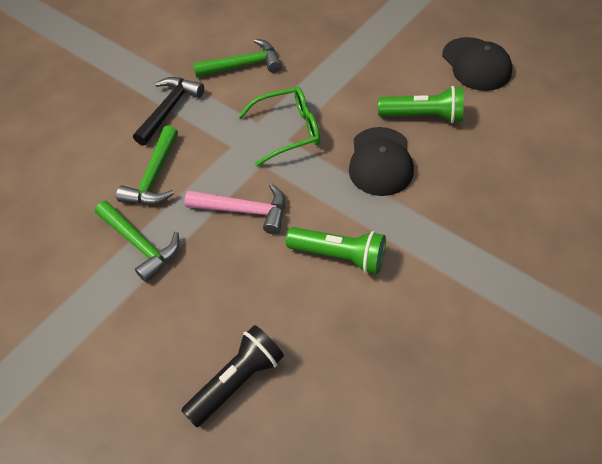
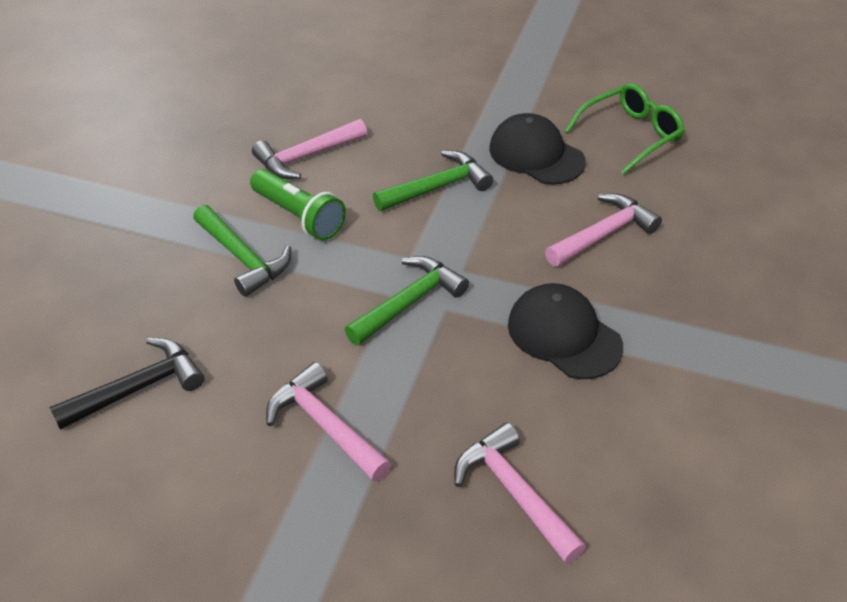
black flashlight: [181,325,284,427] = 1 -> none = 0
green flashlight: [286,227,386,274] [378,86,464,123] = 2 -> [250,169,346,240] = 1
pink hammer: [185,183,285,234] = 1 -> [252,119,367,179] [266,362,391,482] [454,422,586,564] [545,193,662,267] = 4

